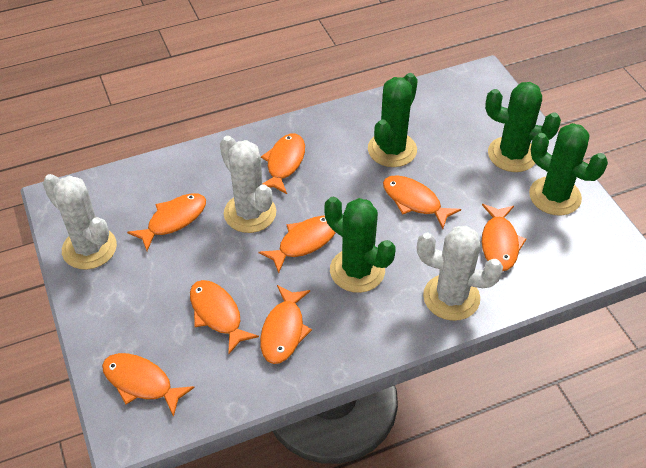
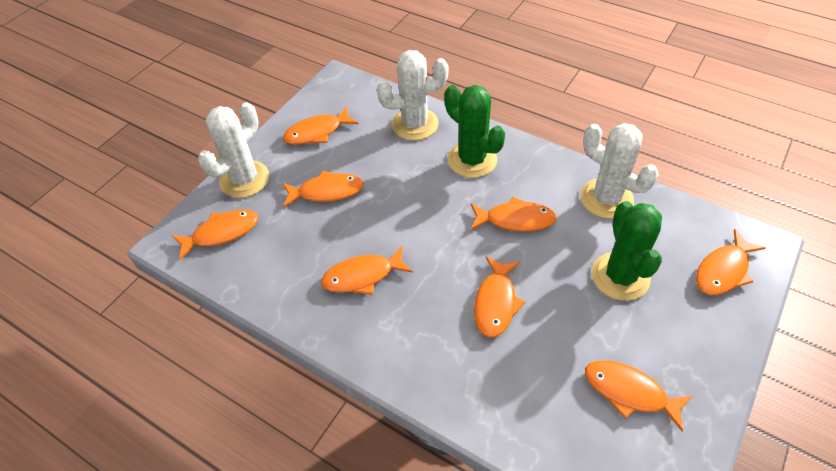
green cactus: [324,197,395,293] [368,73,418,167] [485,82,561,172] [529,123,608,216] = 4 -> [444,85,505,178] [591,201,662,301] = 2

